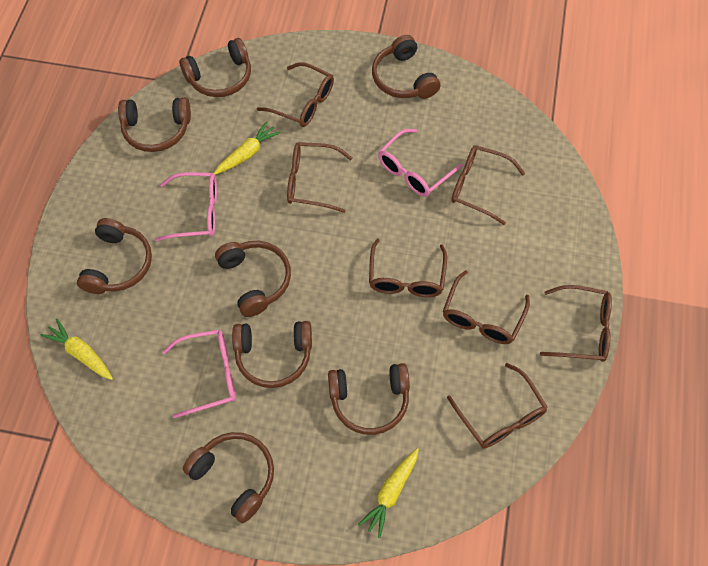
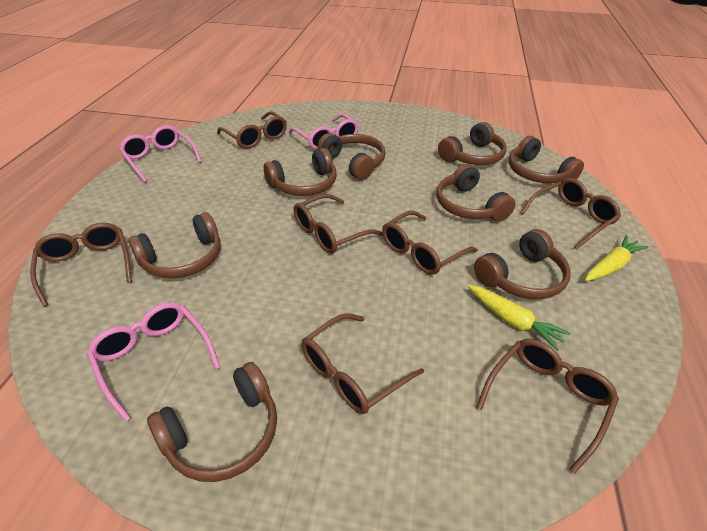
yellow carrot: [41,319,113,380] [214,121,281,175] [358,448,419,538] = 3 -> [468,285,571,351] [585,235,649,281] = 2

